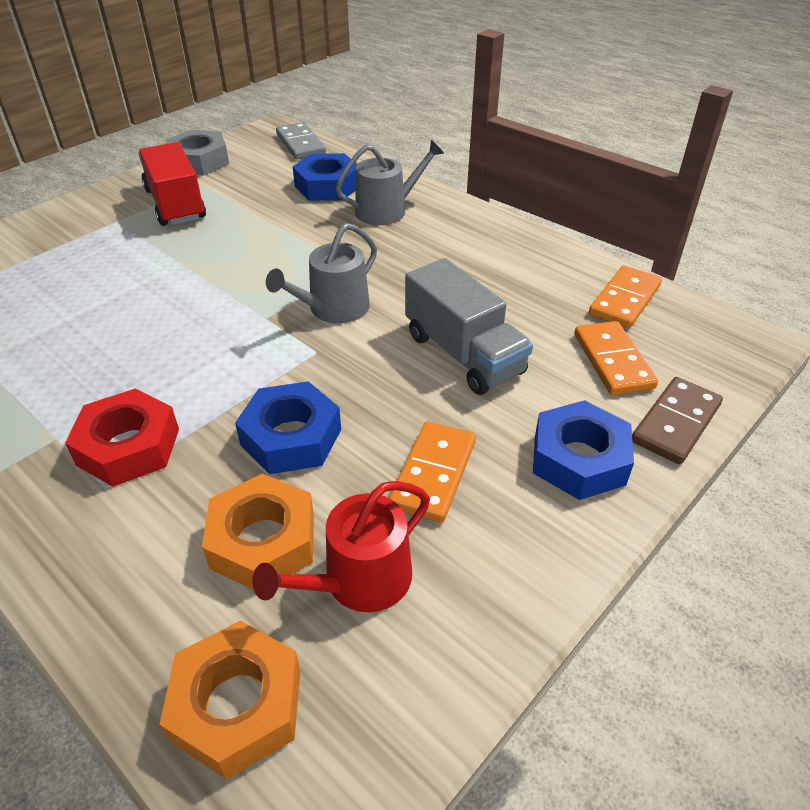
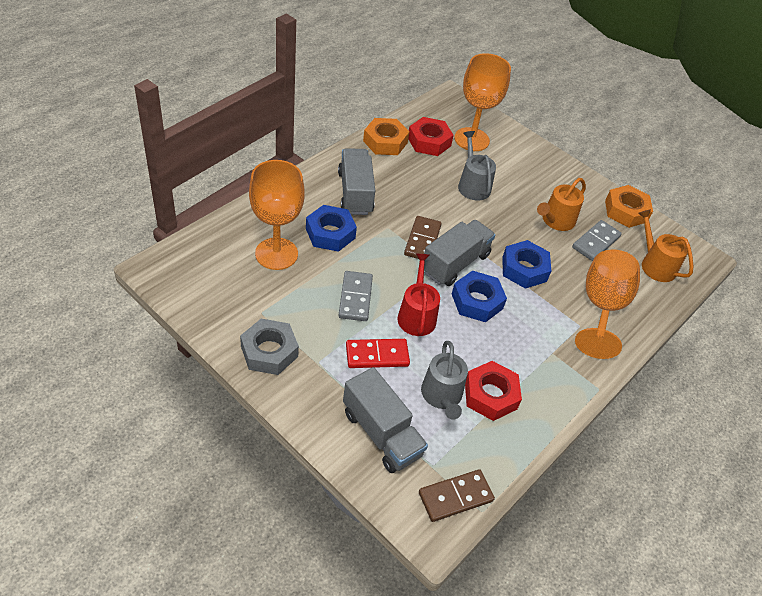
brown domino: [632,377,723,464] = 1 -> [404,216,442,259] [419,469,495,522] = 2
grey domino: [276,122,326,160] = 1 -> [339,271,373,321] [572,220,622,261] = 2
grey truck: [405,258,533,395] = 1 -> [338,148,375,215] [343,367,428,473] [424,220,496,286] = 3
orange domino: [389,421,476,523] [574,321,658,395] [589,265,662,328] = 3 -> none = 0
orange goblet: none = 0 -> [249,160,305,270] [454,53,511,151] [575,250,640,359] = 3
orange watering can: none = 0 -> [537,178,586,231] [638,209,693,282] = 2
red domino: none = 0 -> [346,339,410,368] = 1
red nut: [65,389,179,487] = 1 -> [408,117,454,156] [465,361,522,421] = 2
red truck: [139,142,206,226] = 1 -> none = 0

